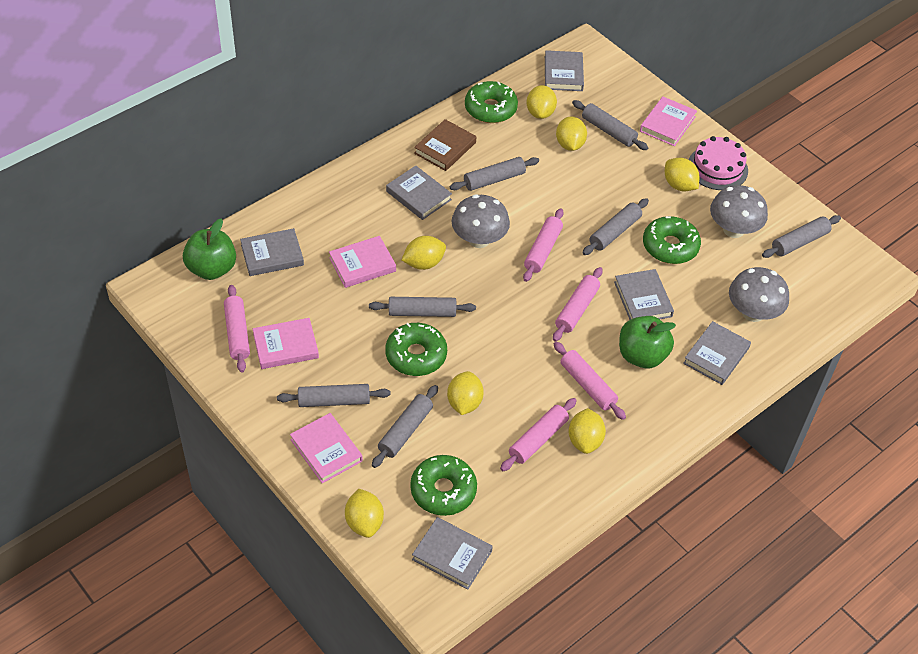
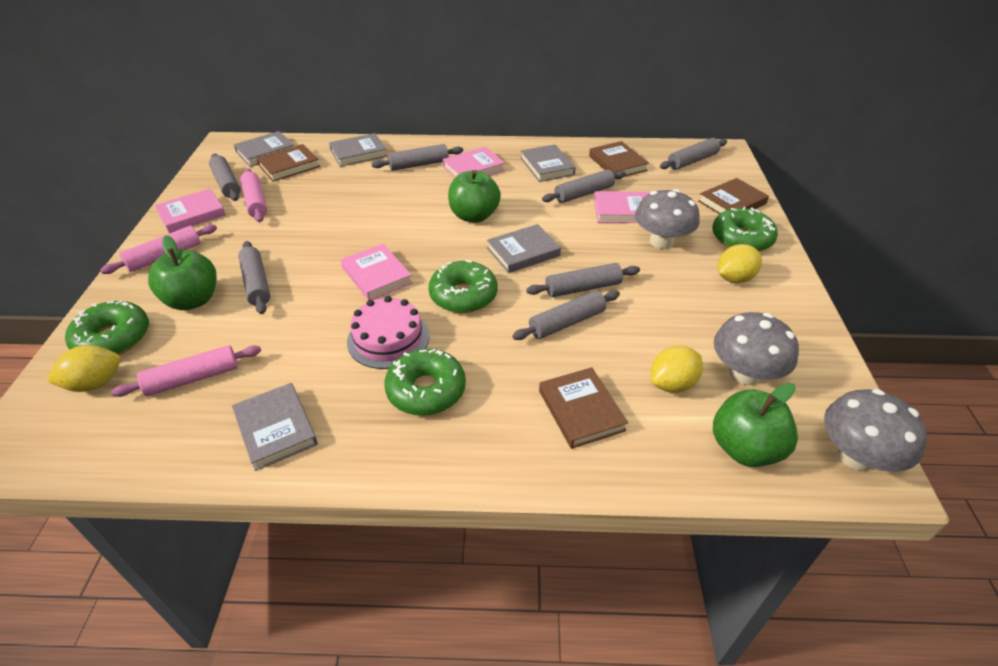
brown book: [414,119,476,171] = 1 -> [256,144,320,182] [539,367,628,449] [589,141,649,177] [698,178,769,214] = 4
green apple: [183,219,236,280] [619,316,676,368] = 2 -> [148,235,217,310] [448,170,501,223] [713,383,798,467] = 3
grey book: [240,228,304,276] [386,166,452,220] [412,517,493,590] [545,50,584,91] [614,269,674,320] [683,321,751,385] = 6 -> [232,383,318,471] [234,131,294,167] [329,133,387,167] [487,224,561,273] [521,144,576,182] = 5
pink rolling pin: [224,285,250,373] [500,398,577,471] [523,209,564,282] [553,267,602,342] [554,342,626,420] = 5 -> [100,225,217,274] [111,345,261,397] [240,169,267,223] = 3
yellow lemon: [345,489,384,538] [402,236,446,270] [447,371,484,415] [526,85,557,119] [556,116,587,151] [569,408,606,454] [665,158,699,191] = 7 -> [47,345,121,392] [651,346,703,393] [718,244,762,283] = 3

